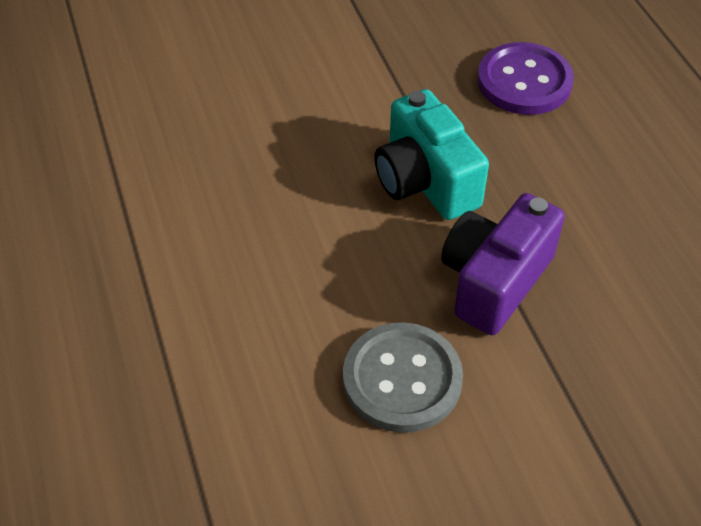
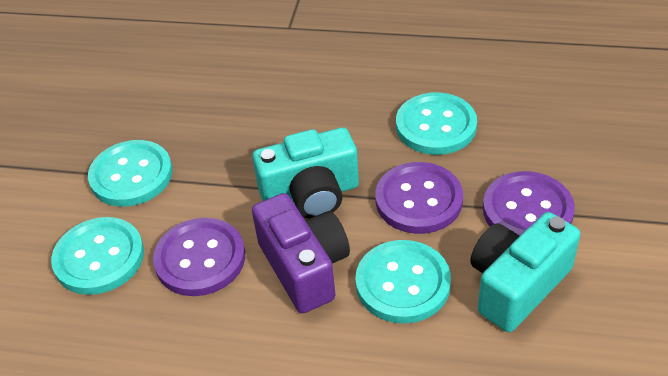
grey button: [343,322,463,433] = 1 -> none = 0
purple button: [477,42,574,115] = 1 -> [153,218,245,296] [375,162,463,234] [483,171,575,235] = 3
turquoise button: none = 0 -> [51,217,144,295] [88,140,173,207] [355,240,451,323] [396,93,477,155] = 4
turquoise camera: [374,89,489,220] = 1 -> [252,127,359,219] [470,212,580,332] = 2

